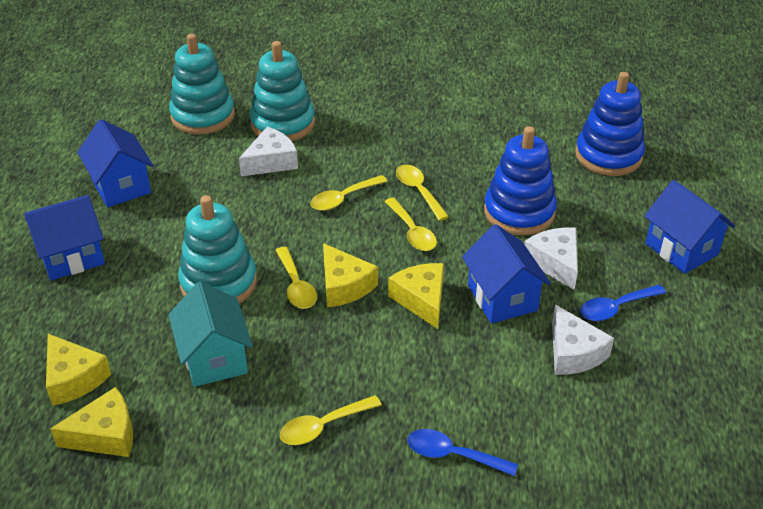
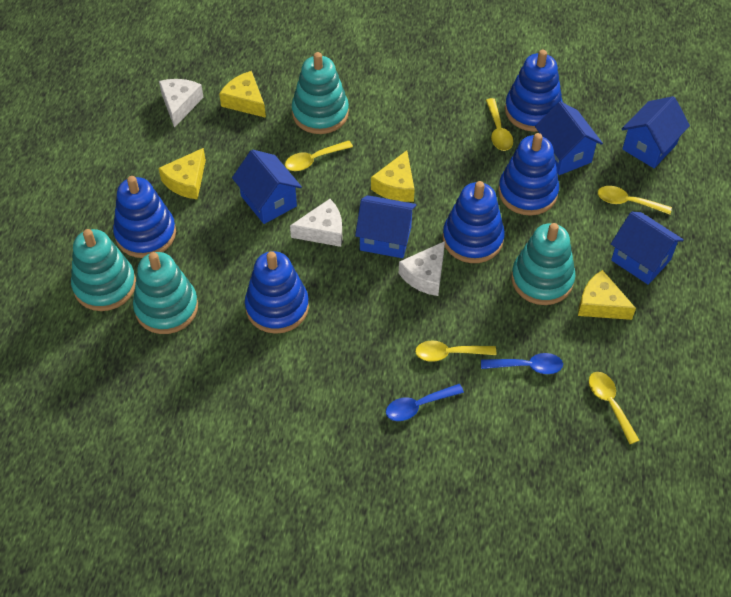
blue house: [24,195,105,281] [77,119,153,207] [462,224,551,324] [644,180,735,274] = 4 -> [232,150,302,224] [355,195,417,258] [535,101,603,175] [611,211,684,285] [621,96,690,168] = 5
blue stacking toy: [484,126,557,235] [575,72,645,176] = 2 -> [113,176,176,258] [245,251,309,334] [443,181,505,263] [498,133,559,216] [505,50,563,132] = 5
turquoise house: [168,282,253,387] = 1 -> none = 0
turquoise stacking toy: [169,34,235,135] [178,195,257,304] [250,41,315,141] = 3 -> [71,229,136,311] [133,252,198,334] [292,52,349,134] [511,223,575,305] = 4

